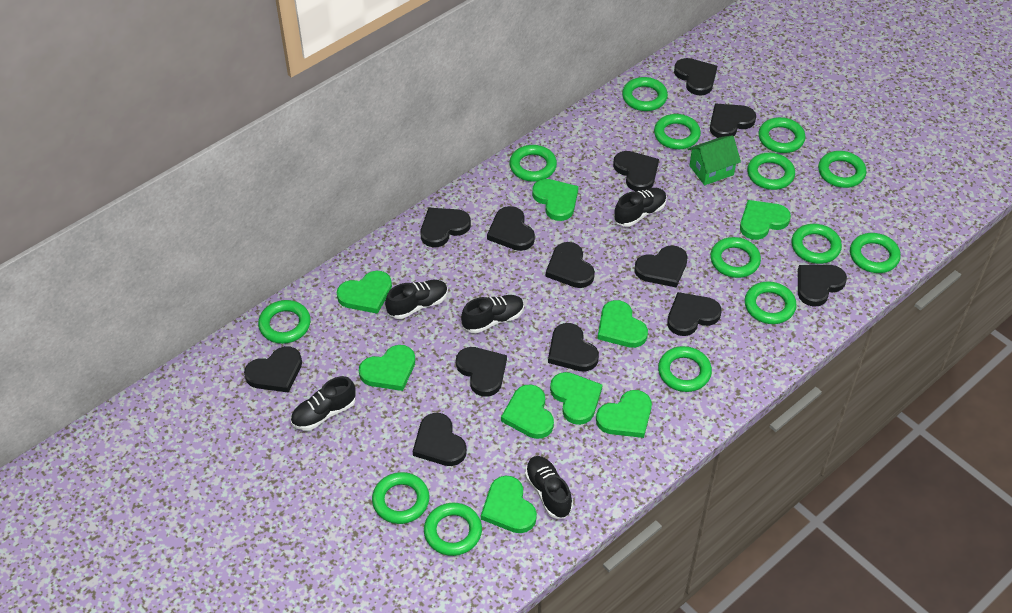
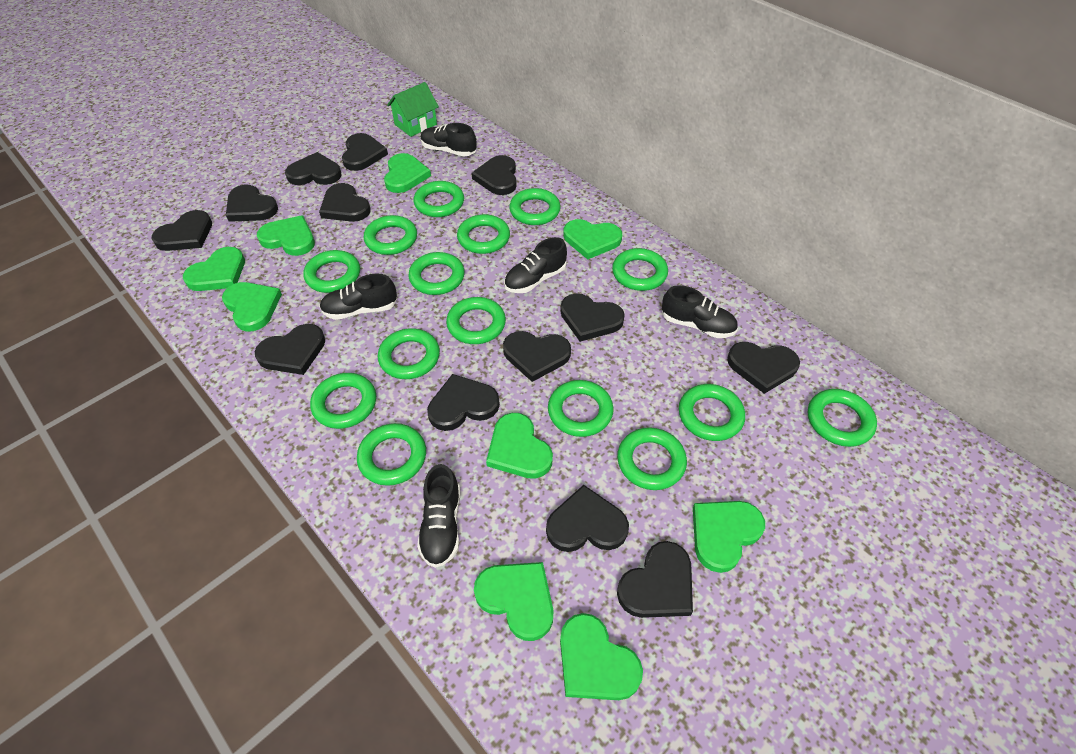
green ring: [258,300,311,344] [372,472,429,524] [424,503,482,556] [509,145,557,182] [622,77,668,111] [654,114,701,149] [658,346,712,392] [710,237,761,278] [745,281,797,324] [747,153,795,190] [758,117,806,153] [791,224,842,264] [818,151,867,188] [850,233,901,273] = 14 -> [303,250,360,293] [310,373,376,429] [357,423,426,486] [364,215,417,255] [378,328,440,379] [408,252,465,295] [414,181,464,217] [446,297,506,344] [457,214,510,254] [509,188,561,225] [548,380,614,437] [612,248,668,291] [617,427,687,490] [679,384,745,441] [808,389,877,447] = 15

